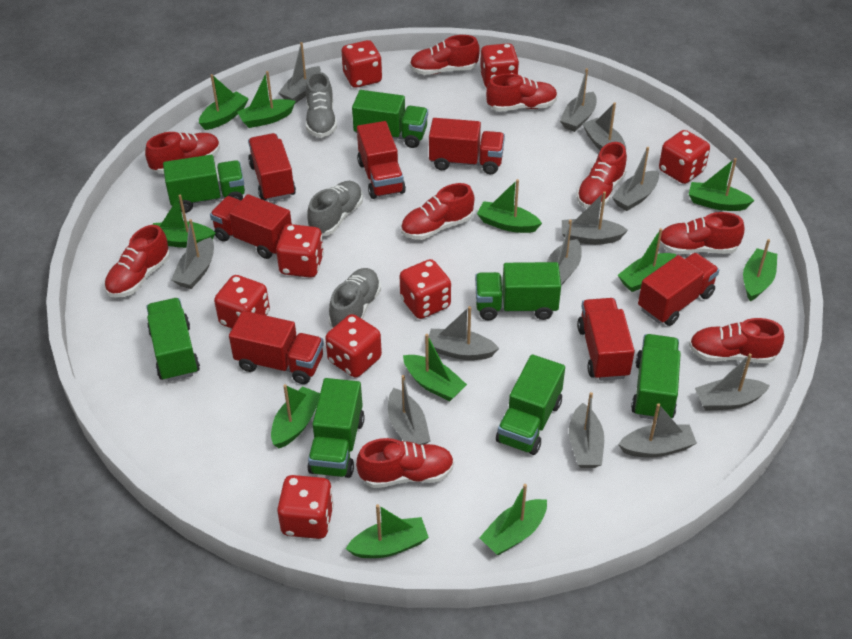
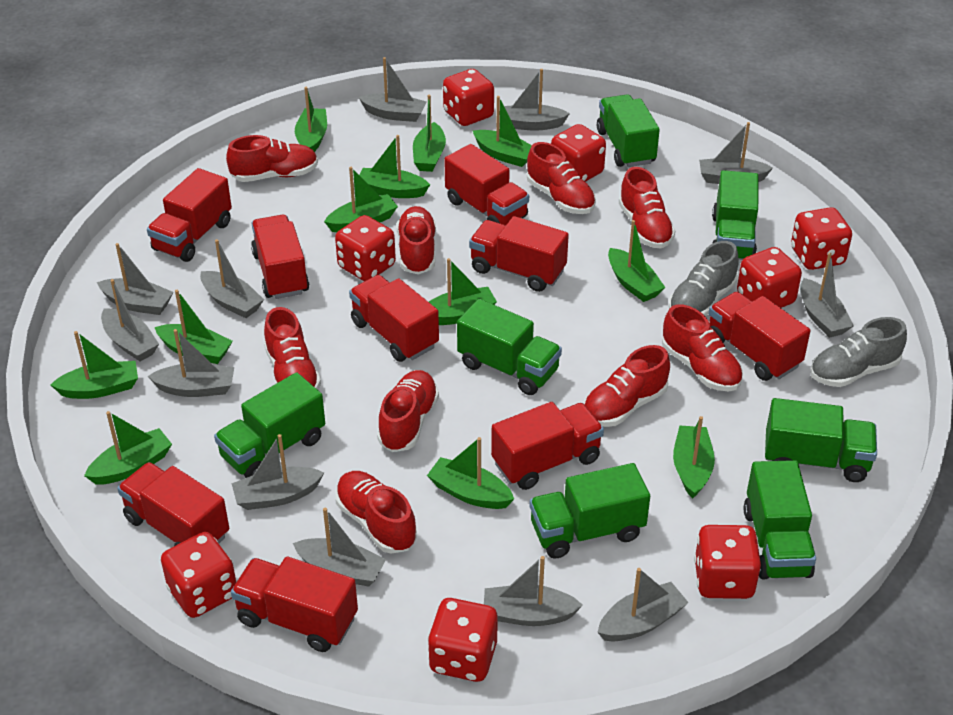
green boat: [153,195,216,248] [199,74,249,130] [237,71,296,128] [271,384,320,448] [346,504,429,558] [403,334,467,401] [477,179,542,233] [479,484,547,555] [618,228,676,292] [689,158,755,211] [743,239,777,301] = 11 -> [51,331,138,399] [84,411,172,485] [155,290,233,364] [295,87,327,152] [324,167,398,232] [359,135,430,198] [413,95,446,172] [427,437,514,509] [429,258,497,325] [473,96,532,167] [608,220,666,302] [673,416,715,499] = 12
grey shoe: [306,72,337,138] [307,181,363,236] [328,268,381,328] = 3 -> [668,241,739,317] [810,317,907,387] = 2
red truck: [210,194,292,259] [229,311,324,384] [248,133,296,202] [357,121,406,199] [429,118,505,174] [577,298,635,381] [638,253,719,326] = 7 -> [117,462,229,546] [147,168,232,262] [231,557,358,652] [251,215,309,299] [349,275,439,362] [444,144,529,225] [469,216,569,292] [491,402,604,490] [709,292,810,381] = 9

